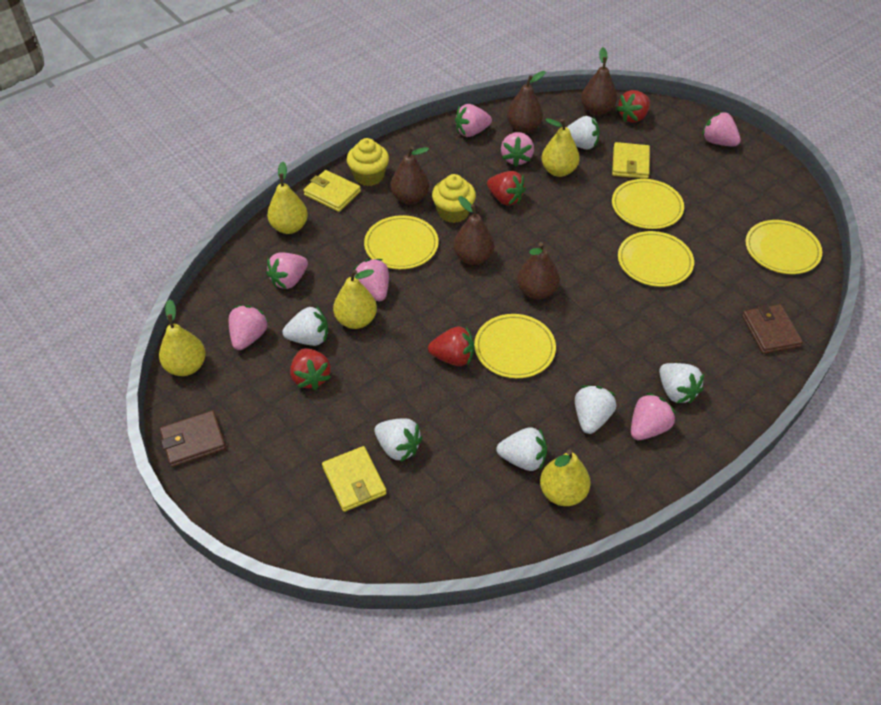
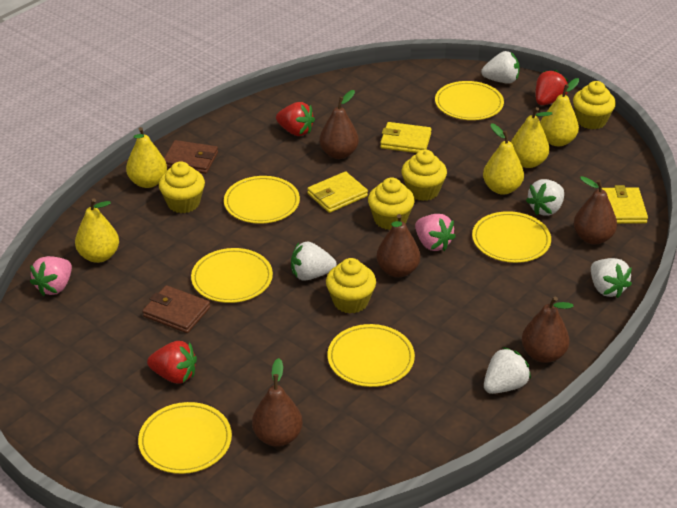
pink strawberry: [229,305,268,350] [266,252,308,289] [353,259,389,301] [455,104,492,137] [501,132,534,167] [631,393,676,440] [702,111,741,146] = 7 -> [30,256,72,296] [415,214,456,251] = 2
red strawberry: [290,348,331,390] [428,326,474,366] [487,171,526,206] [616,90,650,123] = 4 -> [147,341,197,383] [276,102,315,136] [536,70,568,105] = 3
white strawberry: [282,306,328,346] [374,418,423,462] [496,427,547,471] [567,116,600,149] [575,385,616,434] [659,363,704,404] = 6 -> [291,241,337,281] [481,51,520,84] [484,347,531,394] [526,179,564,216] [591,258,632,298] = 5
yellow cupcake: [347,138,389,186] [432,174,476,223] = 2 -> [159,162,205,213] [326,258,376,313] [368,178,415,230] [402,150,447,201] [573,81,616,129] = 5
yellow plate: [364,215,439,269] [474,314,556,378] [612,179,684,229] [618,231,694,287] [746,220,822,274] = 5 -> [138,402,232,474] [191,248,273,303] [224,176,300,224] [328,324,415,387] [435,81,504,120] [472,211,551,263] = 6

